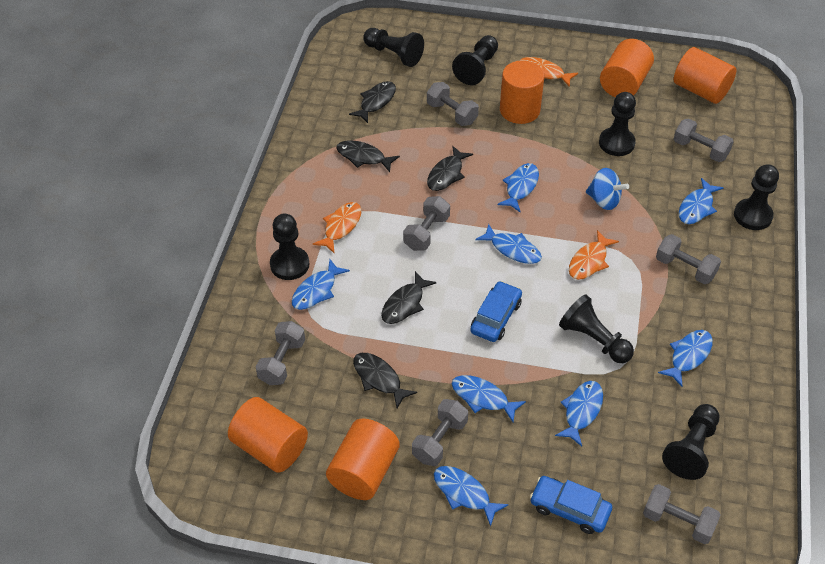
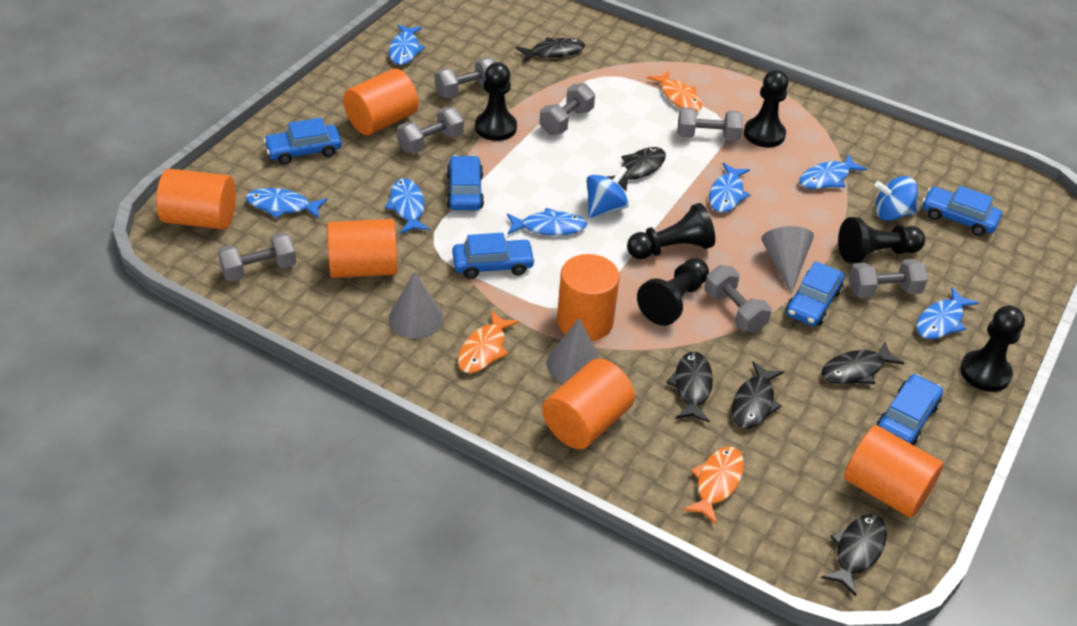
black fish: [336,140,400,172] [349,81,396,123] [353,353,417,408] [381,271,437,324] [427,146,473,191] = 5 -> [516,37,585,62] [608,147,666,191] [667,351,713,423] [732,361,784,429] [821,342,904,384] [821,514,887,596] = 6
black pawn: [270,214,309,280] [363,28,424,67] [452,35,498,85] [559,294,634,363] [599,92,636,156] [662,404,720,480] [734,164,779,230] = 7 -> [475,62,517,141] [627,203,715,259] [637,258,709,326] [744,70,789,147] [838,217,925,263] [960,306,1025,392] = 6
blue car: [470,281,522,342] [530,476,612,534] = 2 -> [264,118,342,165] [447,155,484,210] [452,233,535,279] [786,261,844,326] [877,374,943,445] [922,186,1002,236] = 6
blue fish: [292,259,350,310] [434,466,509,527] [451,375,526,422] [475,224,542,264] [498,163,539,212] [555,381,603,446] [658,330,713,387] [679,178,723,224] = 8 -> [246,188,328,218] [385,178,430,234] [389,25,426,65] [507,208,587,236] [709,163,750,213] [799,154,867,189] [916,287,979,339] = 7
blue spinning top: [586,168,629,210] = 1 -> [586,166,629,218] [875,176,918,221] = 2
grey cone: none = 0 -> [388,272,443,339] [546,318,600,384] [761,226,814,294] = 3
orange cylinder: [228,397,308,473] [326,418,400,500] [500,60,544,124] [600,39,654,97] [674,47,736,104] = 5 -> [156,169,236,229] [327,219,398,278] [343,69,419,135] [542,359,635,449] [557,254,619,341] [844,425,944,518] = 6

